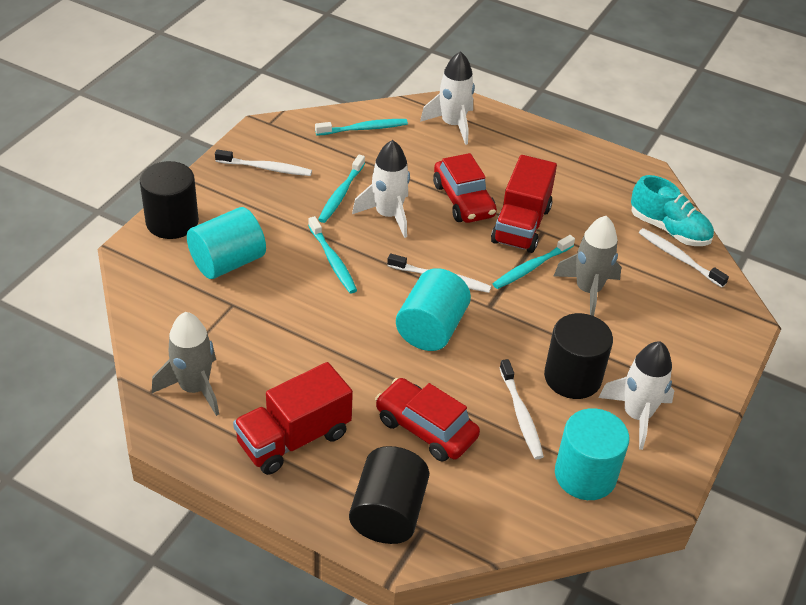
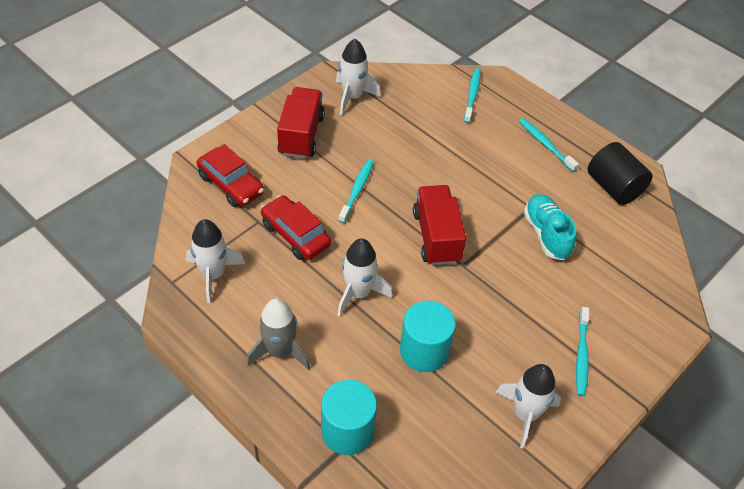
black cylinder: [140,161,199,239] [349,446,429,544] [544,313,613,399] = 3 -> [587,142,653,205] = 1
grey rocket: [152,312,219,416] [554,216,621,316] = 2 -> [247,298,310,370] = 1
turquoise cylinder: [187,207,266,279] [396,268,471,351] [555,408,629,500] = 3 -> [321,380,377,455] [400,301,456,372] = 2
white rocket: [352,140,410,238] [420,51,475,145] [599,341,675,450] = 3 -> [186,219,245,303] [336,39,381,115] [338,238,393,317] [495,364,561,448] = 4
white toothbrush: [215,149,312,176] [387,253,491,293] [499,359,544,459] [639,228,729,288] = 4 -> none = 0

